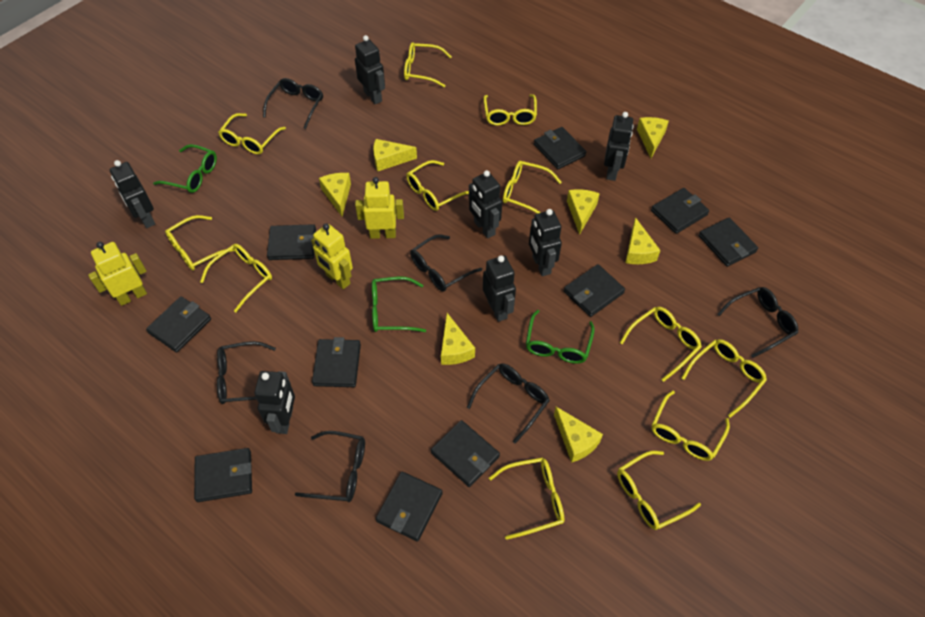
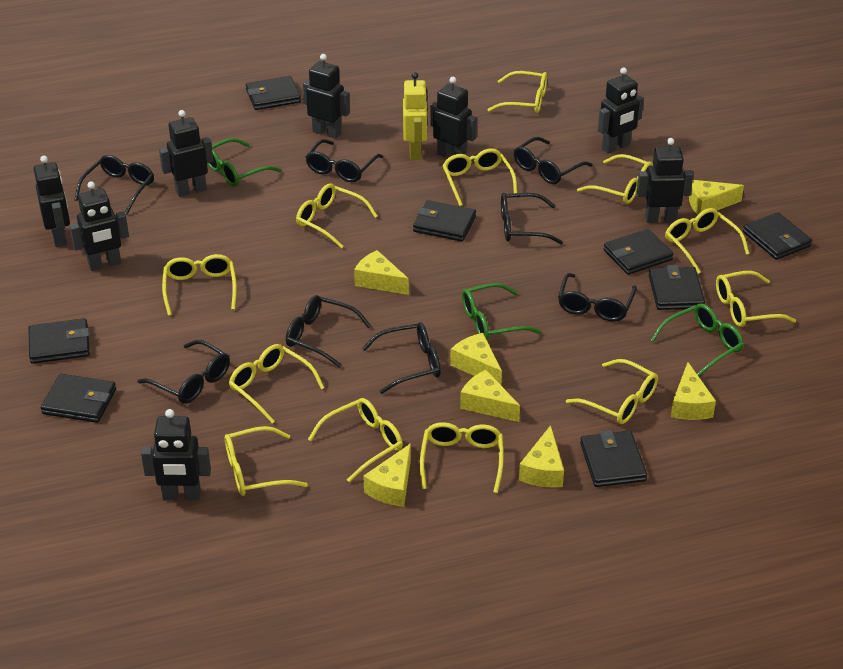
black glasses: [217,341,276,404] [263,78,323,129] [295,431,365,502] [410,234,482,292] [467,363,550,444] [717,287,798,358] = 6 -> [74,155,154,215] [137,340,230,404] [286,295,371,368] [306,139,383,182] [362,323,441,394] [501,193,563,244] [514,137,593,184] [558,273,637,322] = 8
black robot: [110,160,155,228] [254,371,295,434] [355,35,385,104] [469,170,502,238] [483,255,516,322] [529,209,562,276] [604,112,634,181] = 7 -> [34,156,70,247] [69,181,129,271] [141,409,211,501] [159,110,213,197] [303,54,350,139] [430,77,477,158] [598,67,644,154] [637,138,693,223] = 8
black wallet: [146,296,211,353] [194,448,252,502] [267,224,316,260] [312,337,361,387] [376,472,443,542] [431,420,500,487] [534,127,586,169] [564,264,625,317] [651,188,709,234] [699,218,758,267] = 10 -> [28,318,90,364] [41,374,116,423] [246,76,301,110] [413,200,476,242] [580,430,647,487] [604,229,673,275] [649,265,705,310] [743,212,812,260] = 8
yellow robot: [88,242,147,306] [311,223,353,289] [355,177,404,239] = 3 -> [403,72,428,160] = 1

